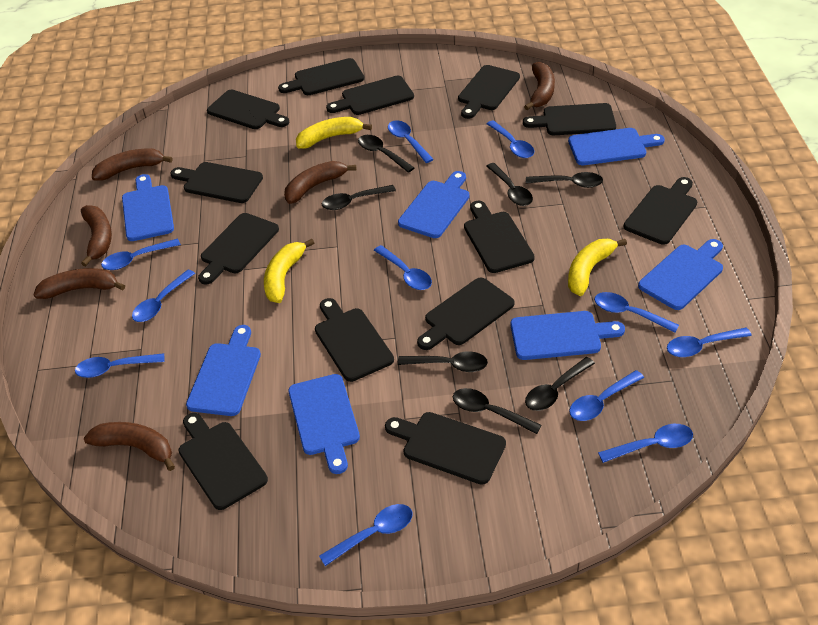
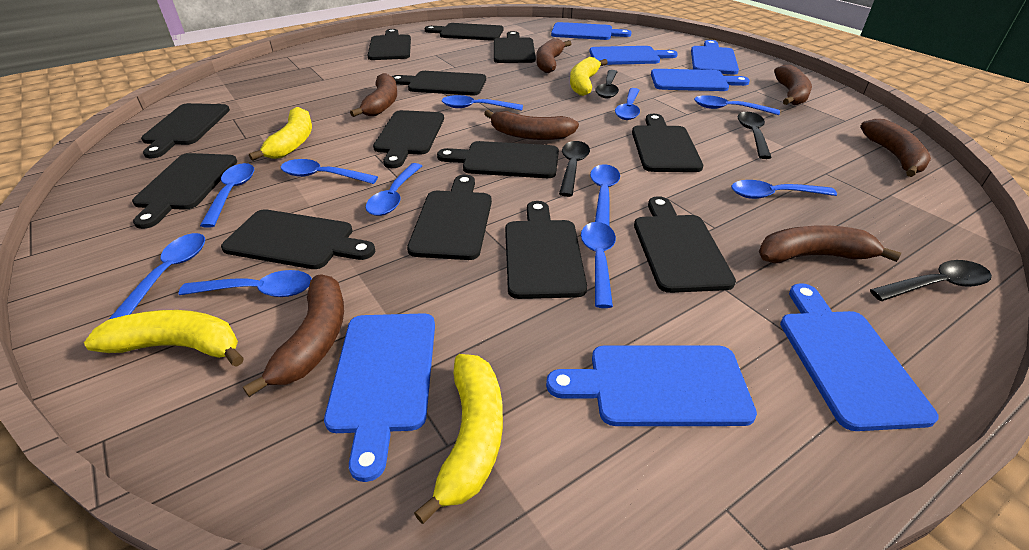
black spoon: [322,185,396,210] [358,135,414,173] [398,351,488,372] [453,388,542,434] [486,163,533,206] [525,357,595,411] [526,172,603,188] = 7 -> [559,141,590,197] [595,70,619,98] [738,112,772,159] [870,260,992,301] = 4
brown banana: [33,268,125,299] [81,205,112,266] [84,422,175,471] [92,149,173,181] [284,161,357,204] [524,62,555,110] = 6 -> [243,274,344,397] [350,73,397,117] [484,110,579,140] [536,38,572,73] [759,225,901,264] [774,65,812,105] [860,119,931,177] = 7
yellow banana: [264,238,314,303] [296,117,372,149] [568,239,627,296] = 3 -> [84,310,244,367] [249,107,312,161] [414,354,503,524] [570,57,608,96] = 4

